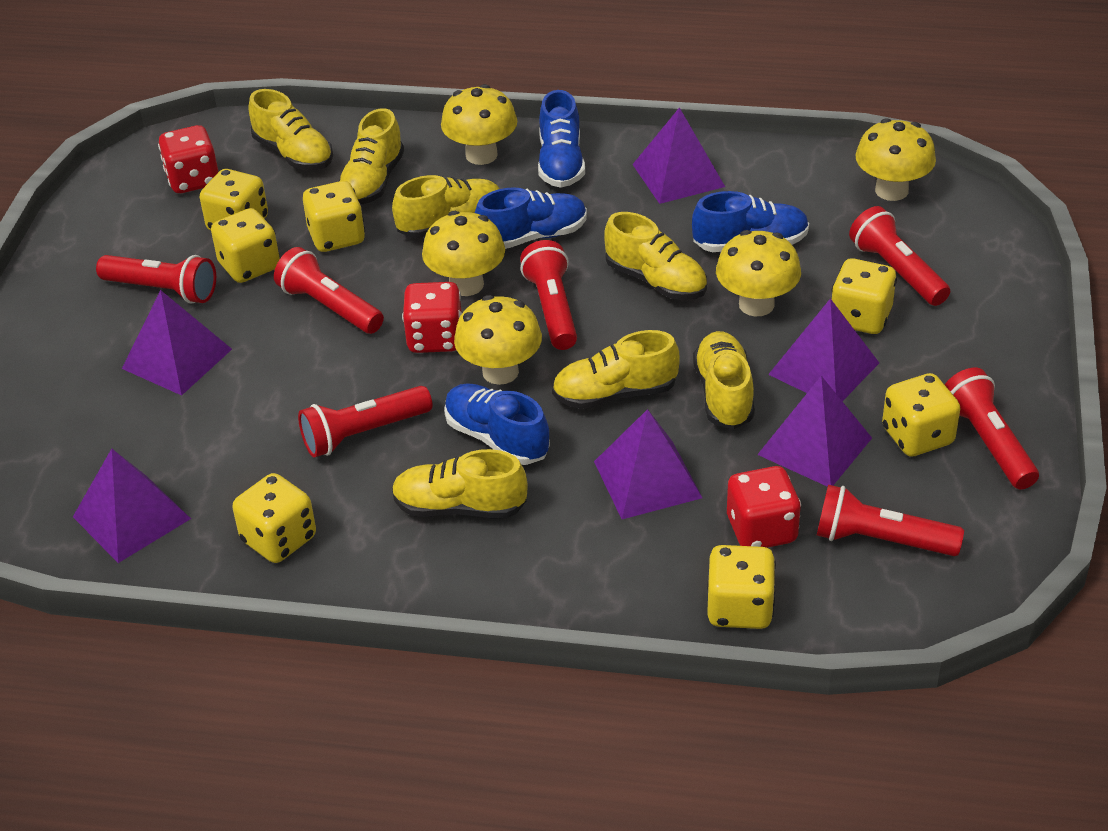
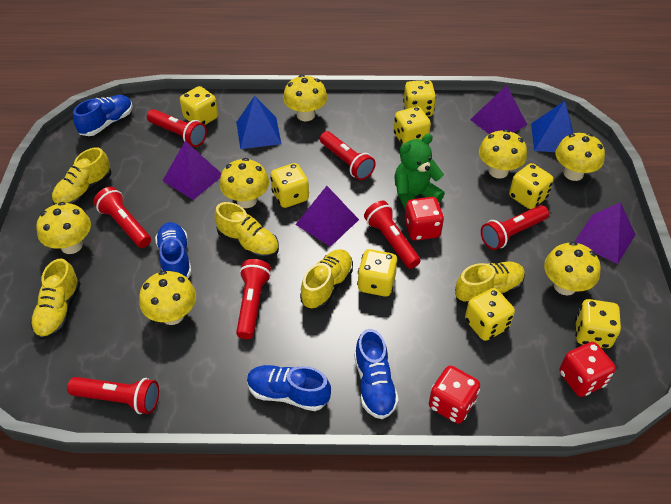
blue pyramid: none = 0 -> [236,96,281,149] [531,101,573,152] = 2
green teddy bear: none = 0 -> [394,134,445,211] = 1
purple pyramid: [73,449,191,563] [122,290,232,396] [594,409,702,519] [632,107,725,204] [757,376,872,487] [768,298,879,401] = 6 -> [162,141,221,200] [295,186,359,247] [470,85,527,134] [574,202,635,264] = 4
yellow dice: [200,169,268,231] [211,208,280,283] [232,473,316,563] [303,181,365,252] [707,545,776,629] [831,258,897,334] [882,373,960,457] = 7 -> [180,86,218,125] [270,163,309,208] [357,249,398,297] [394,106,431,145] [403,80,436,117] [465,288,515,341] [509,163,554,209] [575,299,621,348] = 8
yellow mushroom: [422,211,505,296] [441,84,517,165] [454,295,542,385] [716,230,801,316] [856,118,936,201] = 5 -> [37,202,91,254] [139,271,196,325] [220,158,269,208] [283,75,327,121] [479,129,527,179] [544,242,601,295] [555,133,605,181] = 7
yellow shoe: [249,89,333,170] [338,108,404,205] [392,175,499,238] [392,449,528,518] [552,330,680,409] [604,212,707,300] [693,331,755,429] = 7 -> [30,258,81,340] [52,147,111,205] [215,202,279,259] [300,249,353,310] [455,261,525,305] = 5

